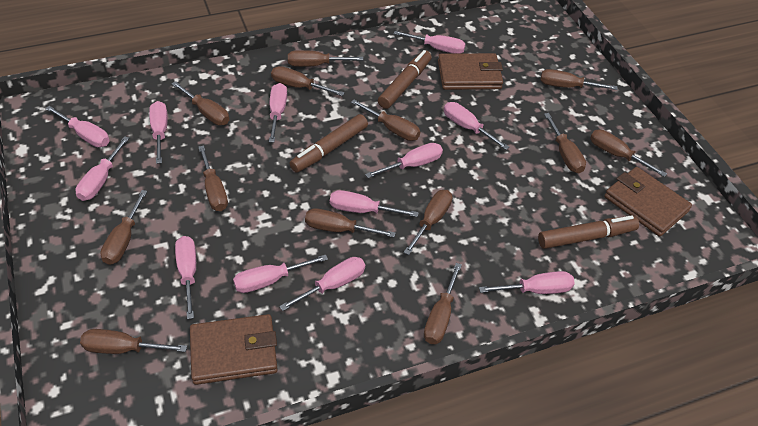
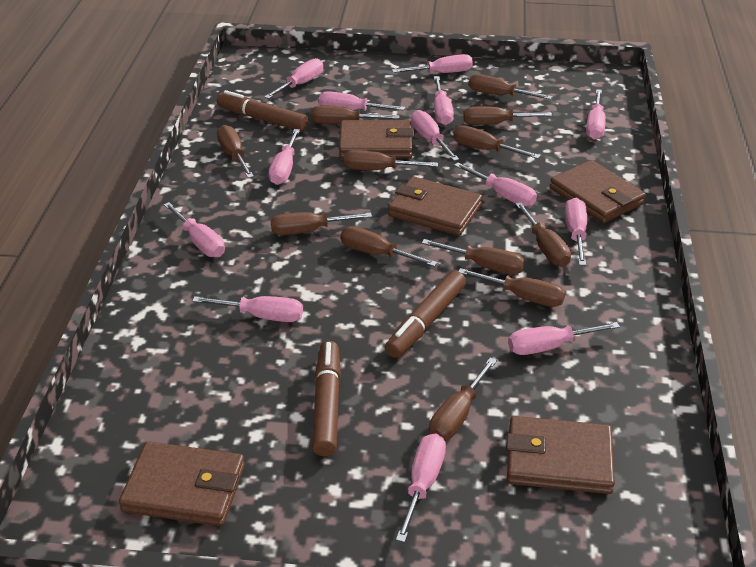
brown screwdriver: [80,329,187,354] [100,190,147,265] [172,81,229,125] [198,145,228,211] [271,66,345,96] [288,50,363,67] [305,208,396,238] [351,100,420,141] [403,190,452,255] [424,263,462,344] [540,69,618,90] [544,113,586,173] [590,129,667,177] = 13 -> [217,125,254,178] [271,212,372,235] [311,106,400,124] [340,226,438,267] [344,150,438,170] [422,239,525,275] [429,358,497,441] [453,125,540,159] [459,268,566,307] [463,106,552,125] [469,74,552,100] [515,202,571,267] = 12
brown wallet: [190,314,278,385] [438,53,503,90] [604,167,692,237] = 3 -> [119,441,245,526] [339,120,414,158] [388,176,482,236] [506,416,615,494] [550,160,646,223] = 5
pink screwdriver: [45,106,110,147] [75,136,129,201] [149,101,168,164] [175,236,196,319] [233,255,328,293] [269,83,287,143] [279,257,365,311] [330,190,419,217] [365,143,443,178] [394,31,465,53] [444,102,509,150] [479,271,575,294] = 12 -> [164,202,225,257] [192,296,303,322] [264,58,323,99] [269,129,300,185] [319,91,405,111] [392,54,473,73] [396,434,446,543] [411,110,459,161] [434,76,454,125] [454,162,537,206] [508,322,620,355] [565,198,587,266] [586,89,606,140] = 13

